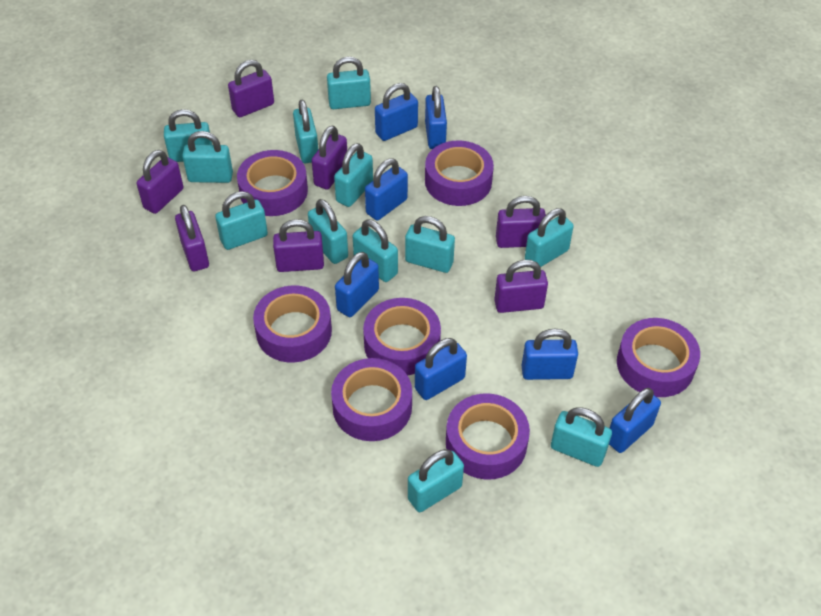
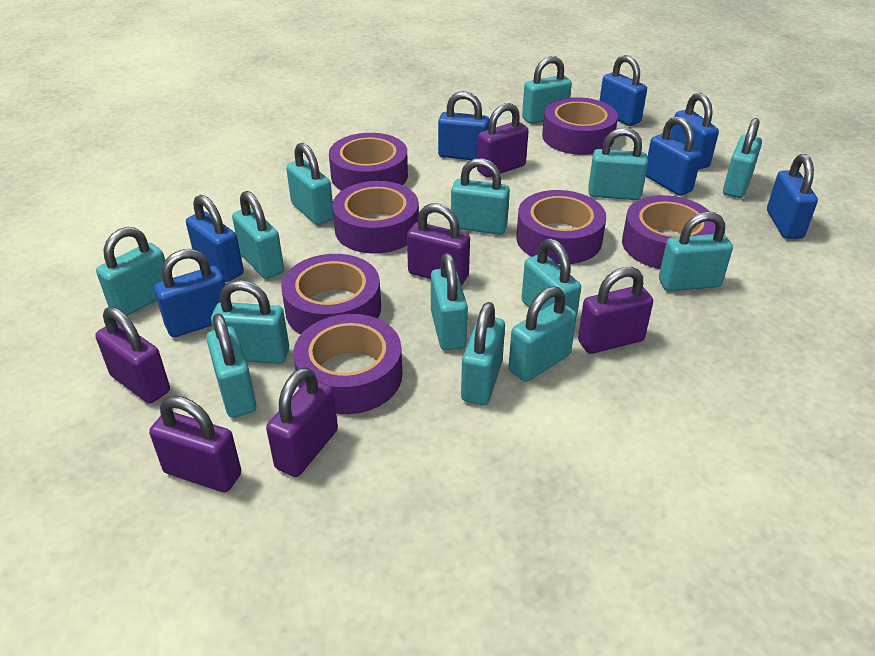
purple padlock: [136,150,184,214] [175,205,209,271] [228,60,274,117] [273,219,324,272] [312,125,347,189] [494,260,548,313] [496,196,546,248] = 7 -> [95,306,170,404] [149,396,241,492] [266,367,338,477] [407,203,470,285] [477,103,529,178] [578,267,653,354] = 6
turquoise padlock: [164,109,212,162] [182,131,233,183] [215,191,268,250] [293,100,318,163] [308,199,348,264] [327,57,371,109] [334,143,373,207] [353,219,398,282] [405,216,455,273] [408,449,464,512] [525,208,574,267] [551,407,612,467] = 12 -> [96,227,165,316] [206,313,256,418] [211,280,289,364] [232,191,284,279] [286,143,333,225] [431,253,468,350] [451,158,510,235] [461,302,505,405] [508,286,577,382] [521,238,581,320] [522,56,572,124] [589,127,648,200] [659,212,733,291] [723,118,762,198] = 14

